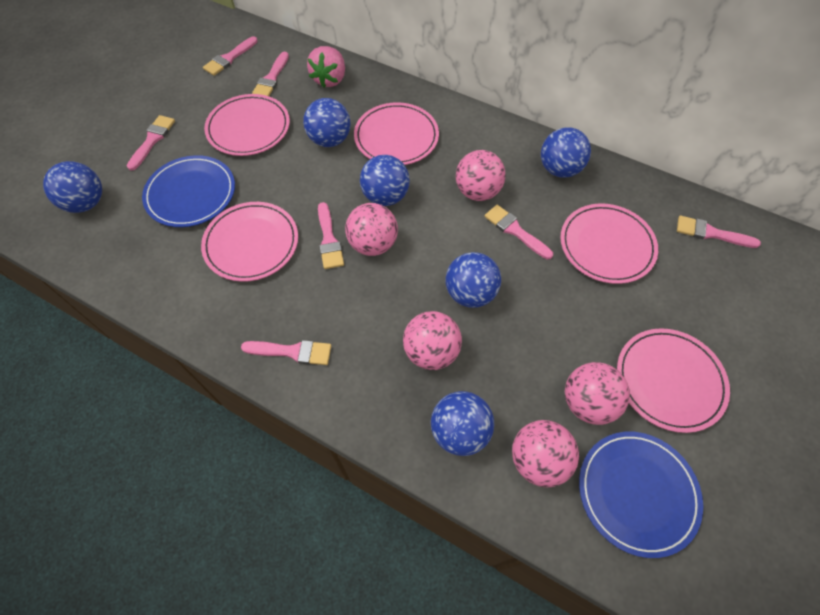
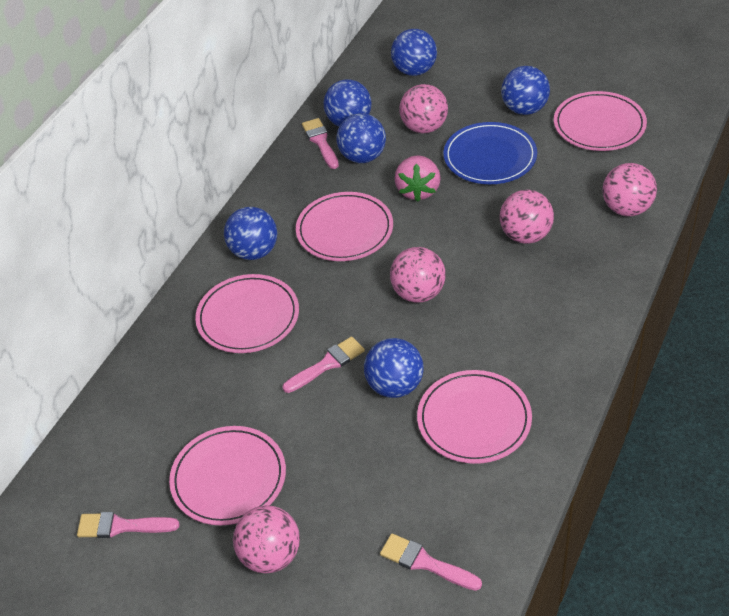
blue plate: [142,155,235,227] [579,432,703,558] = 2 -> [443,122,537,184] = 1
pink brush: [127,115,175,171] [203,36,258,76] [241,340,331,365] [252,52,289,96] [318,202,344,269] [484,205,553,259] [677,216,761,248] = 7 -> [77,512,179,538] [282,336,365,393] [302,118,339,169] [380,534,482,591] = 4

